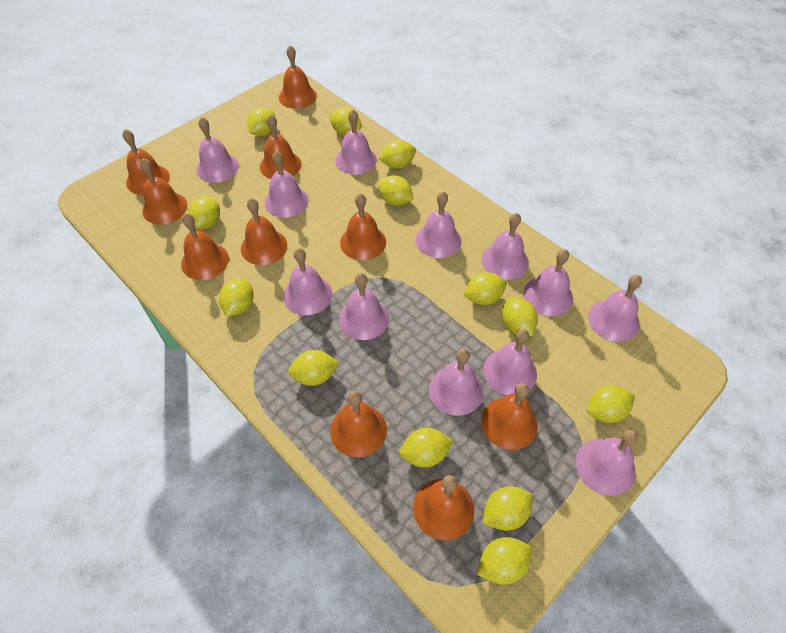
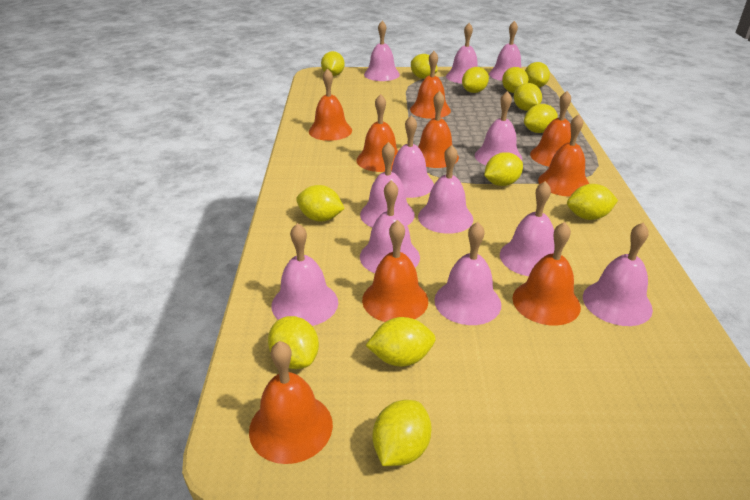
orange bell: [122,129,170,195] [140,158,187,225] [181,213,229,280] [241,198,287,265] [260,114,302,179] [279,45,317,109] [330,391,387,457] [340,193,386,260] [413,475,474,540] [481,383,538,450] = 10 -> [249,341,333,464] [309,68,352,141] [357,94,398,172] [362,220,428,322] [410,51,451,119] [418,91,459,168] [512,222,581,326] [530,91,571,167] [538,114,589,197] = 9

